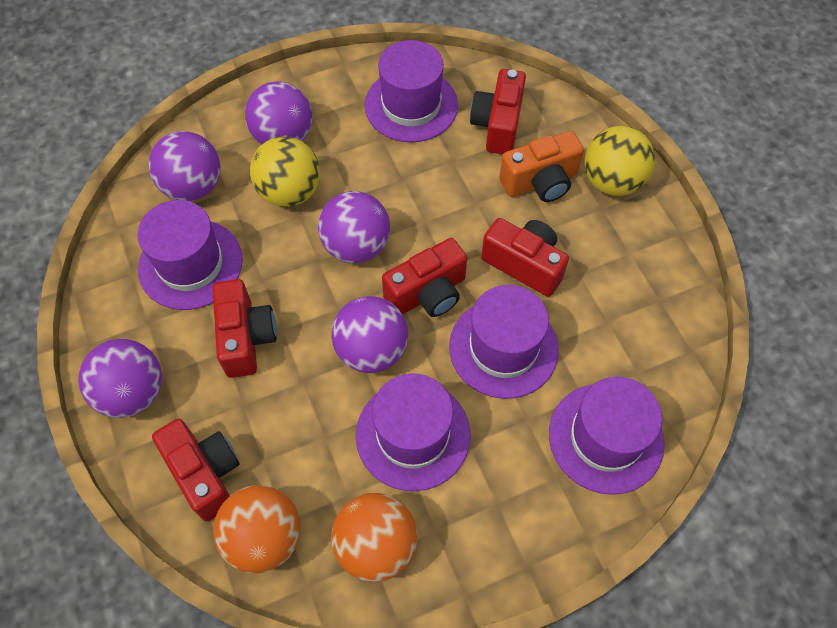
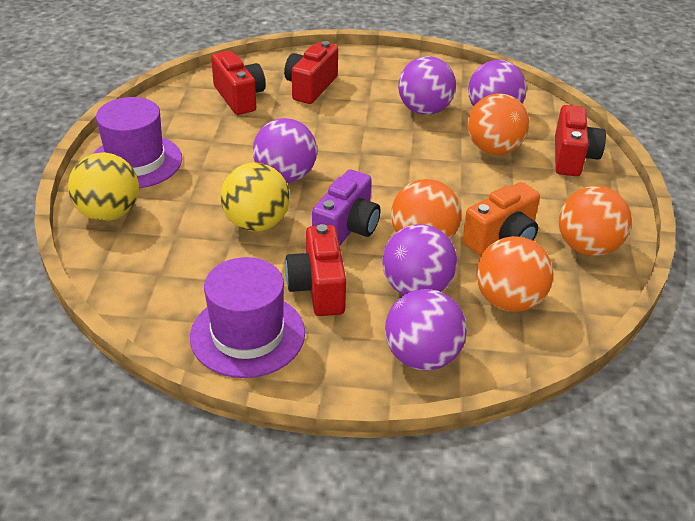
orange ball: [213,485,301,573] [331,493,418,582] = 2 -> [391,179,461,239] [468,93,529,155] [476,236,553,312] [559,186,632,256] = 4
purple camera: none = 0 -> [312,169,380,246] = 1
purple hat: [137,200,243,310] [356,373,471,491] [365,40,458,142] [449,285,559,399] [549,377,665,495] = 5 -> [93,97,182,188] [190,257,305,378] = 2
red camera: [152,419,240,522] [213,279,277,378] [382,238,467,317] [470,69,526,154] [481,218,569,297] = 5 -> [211,51,266,115] [284,41,338,104] [285,224,346,316] [555,105,606,176] = 4

